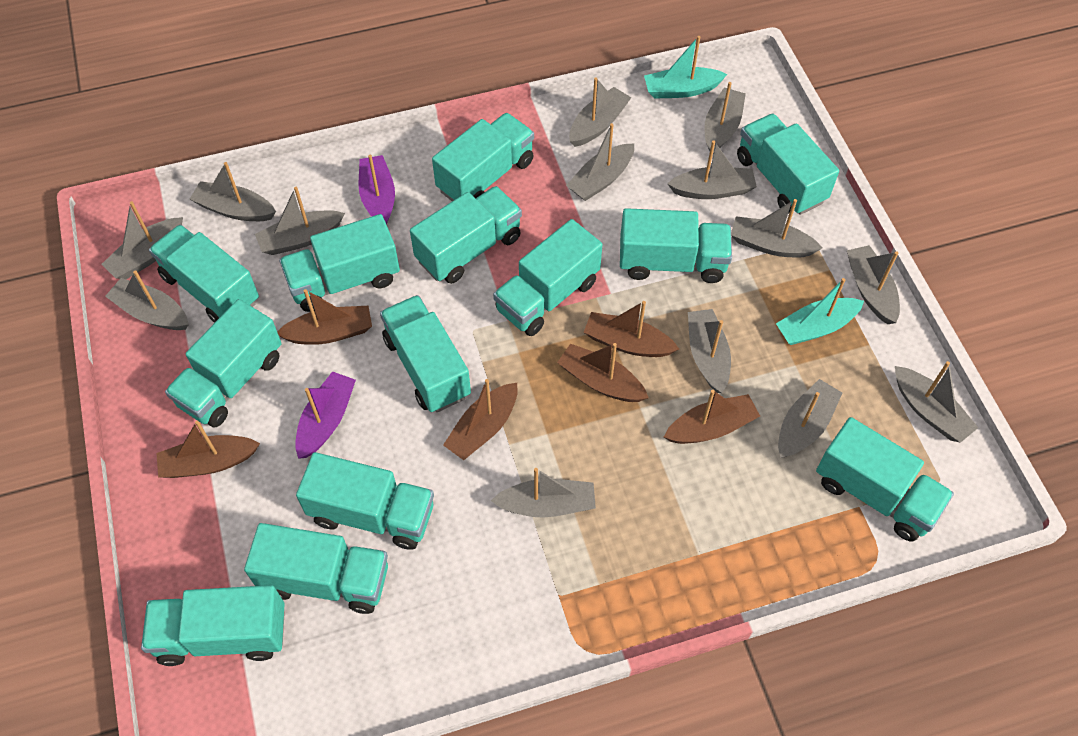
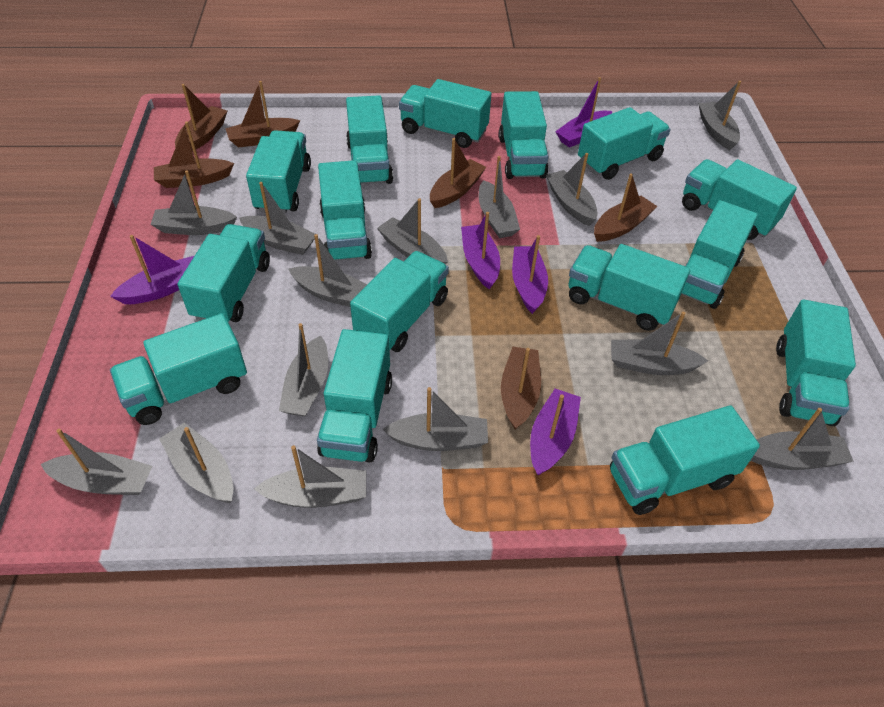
purple boat: [295,371,356,459] [359,155,395,224] = 2 -> [110,235,194,304] [461,212,500,289] [512,235,548,314] [530,389,581,475] [555,77,612,148] = 5
turquoise boat: [644,36,727,99] [776,278,864,345] = 2 -> none = 0
turquoise truck: [141,585,285,666] [149,225,259,323] [165,299,282,427] [244,523,388,614] [279,214,400,312] [296,452,434,550] [380,295,471,412] [410,186,522,284] [432,113,534,201] [493,219,602,336] [620,208,732,283] [737,114,839,215] [816,417,954,541] = 13 -> [110,313,247,425] [178,224,270,322] [246,130,311,214] [317,329,392,462] [318,160,372,260] [346,95,393,184] [350,251,449,352] [399,79,491,148] [499,91,548,179] [568,244,690,331] [578,107,671,180] [610,405,760,515] [681,200,758,309] [682,159,797,240] [776,299,856,426] = 15

